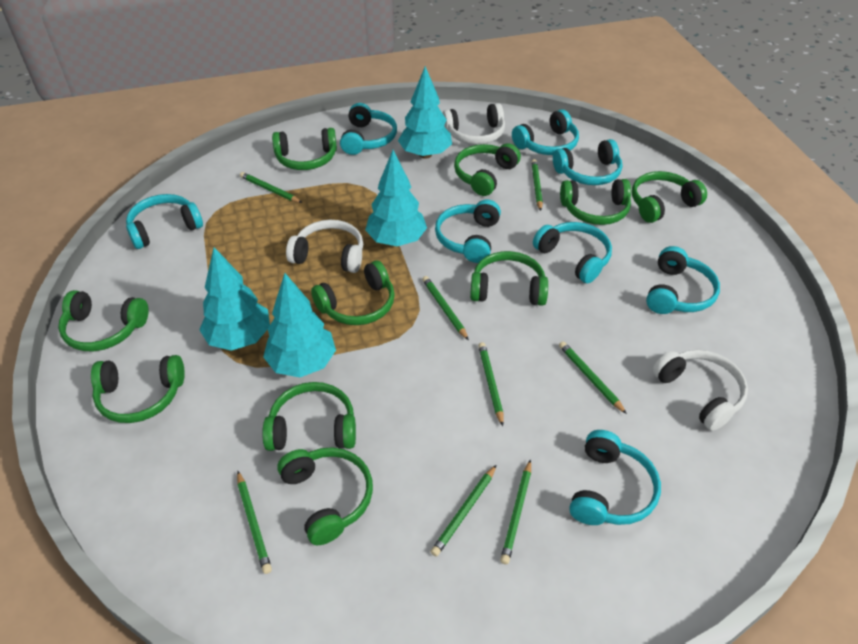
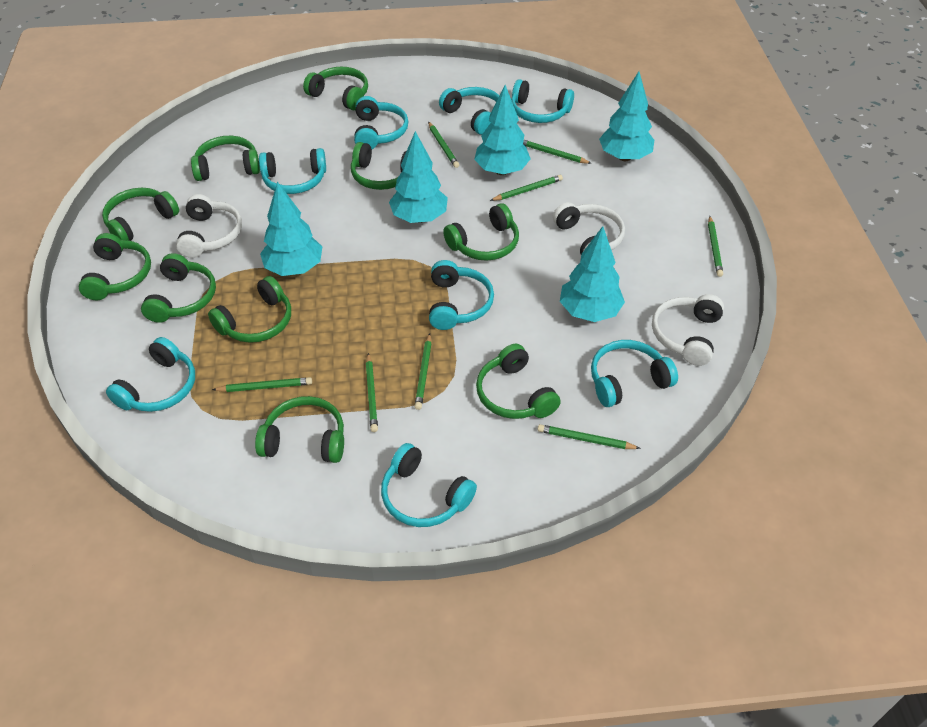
turquoise tree: [199,247,270,351] [263,273,336,377] [365,150,427,246] [398,66,452,159] = 4 -> [260,182,322,276] [389,131,448,223] [474,85,530,175] [560,226,625,322] [599,71,654,161] = 5

